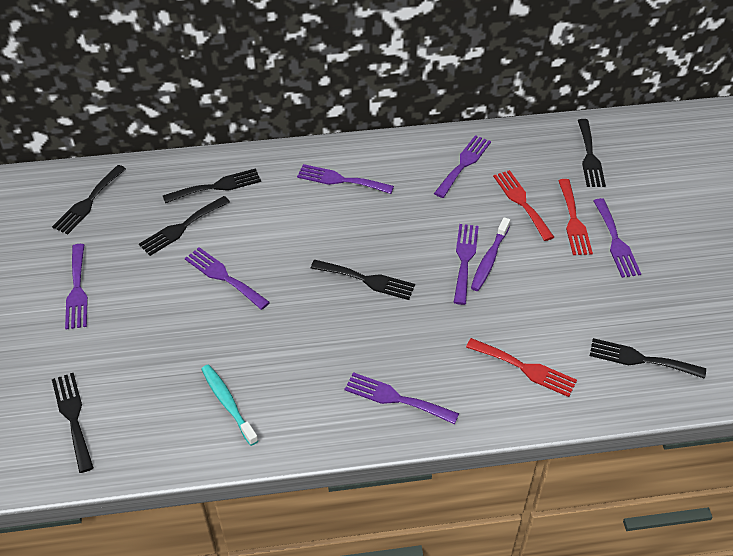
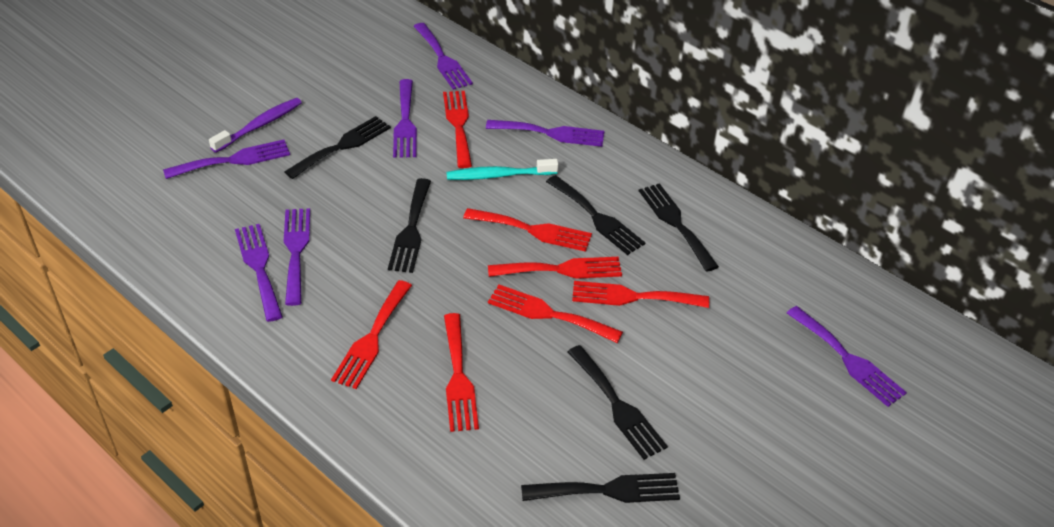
black fork: [52,165,126,235] [52,373,94,473] [139,196,230,256] [163,168,261,203] [311,260,415,300] [578,119,606,187] [590,338,706,379] = 7 -> [284,116,391,179] [388,178,431,273] [521,473,680,503] [546,175,645,255] [567,345,668,460] [639,183,719,272] = 6
red fork: [466,338,577,397] [493,170,554,241] [558,179,593,255] = 3 -> [331,280,412,389] [443,91,472,168] [444,313,479,432] [463,208,592,252] [488,257,622,279] [488,284,623,343] [572,281,709,308] = 7

